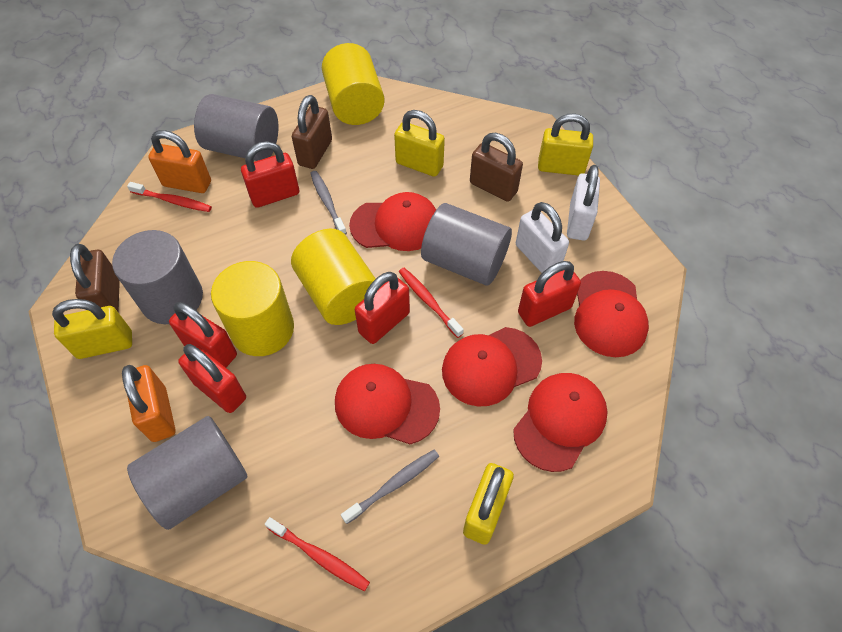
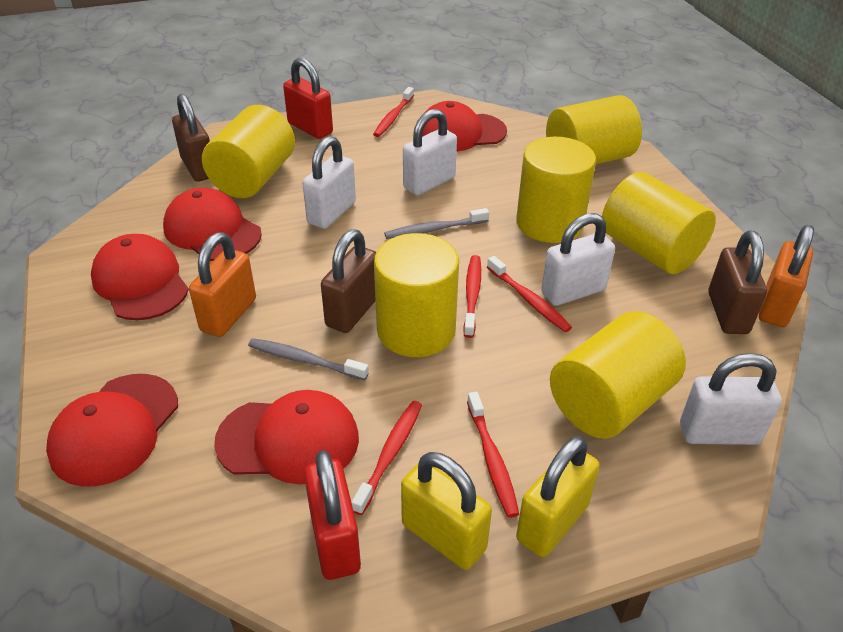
grey cylinder: [112,230,203,324] [127,416,247,530] [194,94,278,161] [421,203,512,285] = 4 -> none = 0
red padlock: [169,302,237,367] [178,344,246,413] [241,141,299,208] [355,272,410,344] [518,261,581,327] = 5 -> [283,57,333,139] [304,450,361,580] = 2
red toothbrush: [127,182,212,212] [265,517,370,591] [399,268,464,338] = 3 -> [351,401,422,515] [373,87,414,137] [463,255,481,338] [467,391,519,518] [487,256,572,332] = 5
white padlock: [516,202,569,273] [567,165,600,241] = 2 -> [302,136,356,229] [403,109,457,196] [541,213,615,306] [680,353,782,445] = 4
yellow cylinder: [211,261,294,356] [291,229,376,325] [322,43,385,125] = 3 -> [202,105,295,198] [374,233,459,357] [516,137,596,243] [546,95,642,165] [550,311,686,439] [602,172,716,274] = 6
yellow padlock: [52,299,132,359] [394,110,445,177] [463,463,514,545] [538,113,593,176] = 4 -> [401,452,492,570] [516,436,600,557] = 2

